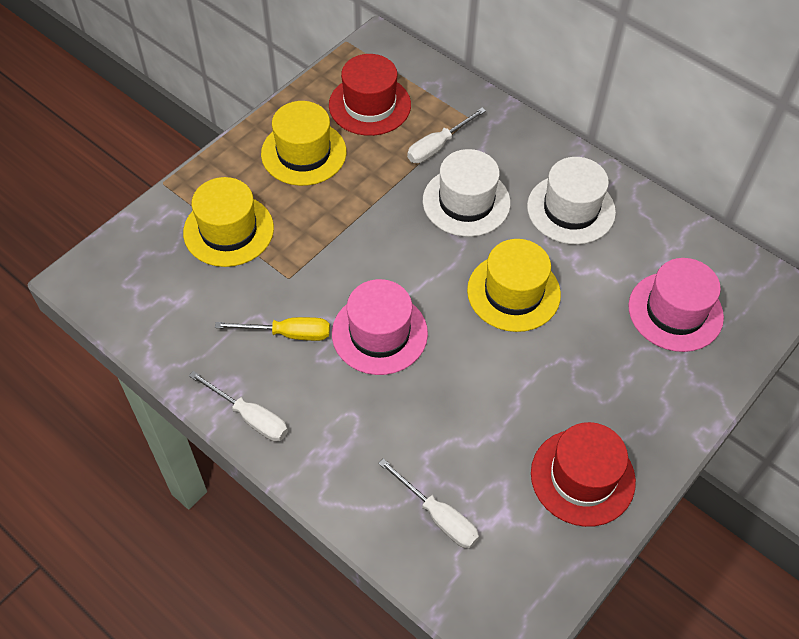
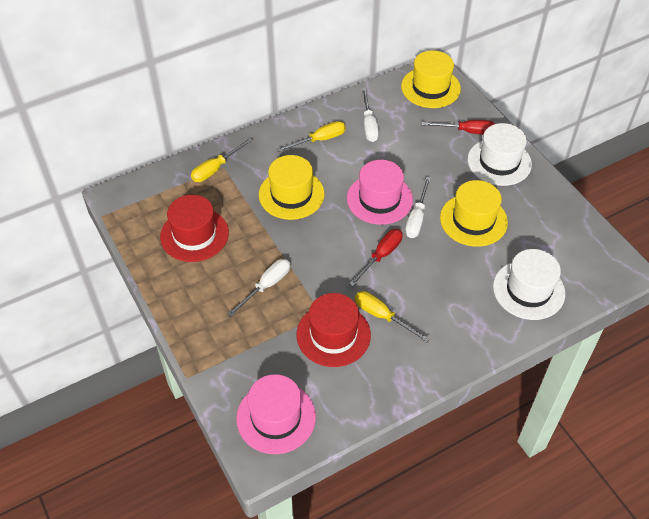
red screwdriver: none = 0 -> [349,229,403,286] [421,120,495,134] = 2
yellow screwdriver: [215,317,330,341] = 1 -> [191,138,253,182] [277,121,346,152] [355,291,430,342] = 3

